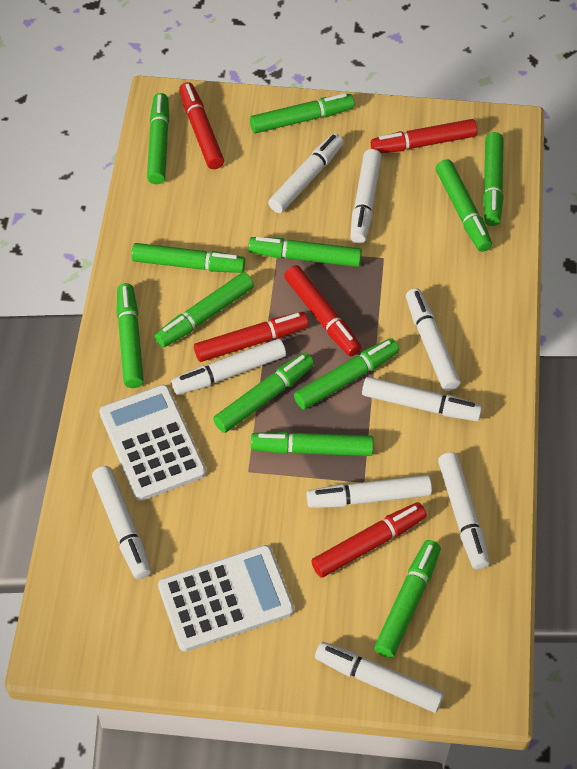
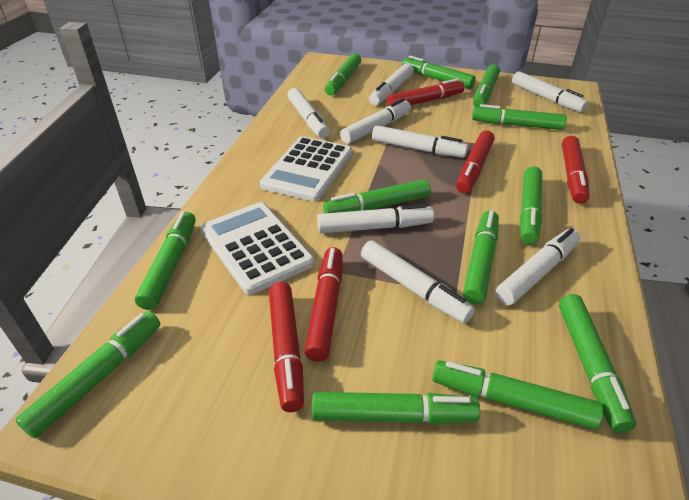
white marker: [92,466,151,579] [171,339,286,395] [268,133,344,213] [307,475,432,508] [315,642,444,713] [350,149,382,243] [362,377,482,421] [406,288,461,391] [438,452,490,570] = 9 -> [287,88,330,138] [317,204,434,233] [340,99,411,144] [361,240,475,323] [369,63,414,105] [372,125,468,158] [495,228,580,305] [512,71,589,112] = 8

